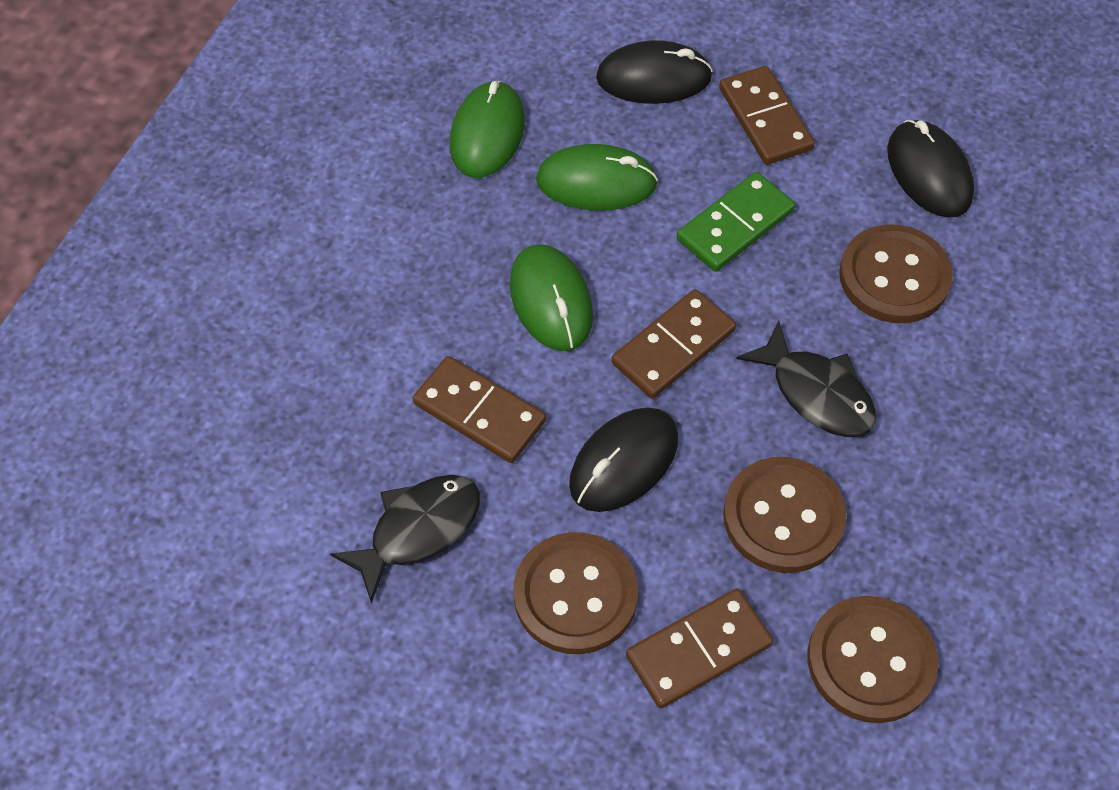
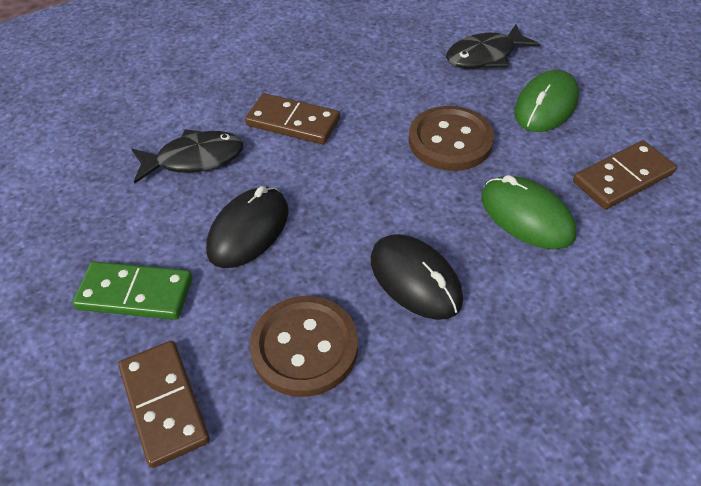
black mouse: [569,408,678,512] [596,40,713,104] [887,120,974,218] = 3 -> [206,186,289,268] [371,234,463,320] = 2
brown button: [513,532,638,654] [723,457,847,573] [808,596,938,723] [839,225,953,323] = 4 -> [250,296,358,397] [409,106,494,171] = 2
brown domino: [413,356,546,463] [612,289,736,399] [626,588,773,708] [719,66,815,165] = 4 -> [118,341,210,468] [245,93,340,144] [573,140,677,209] = 3
green mouse: [450,80,525,178] [510,244,593,351] [536,144,658,211] = 3 -> [481,175,576,249] [514,70,579,132] = 2

